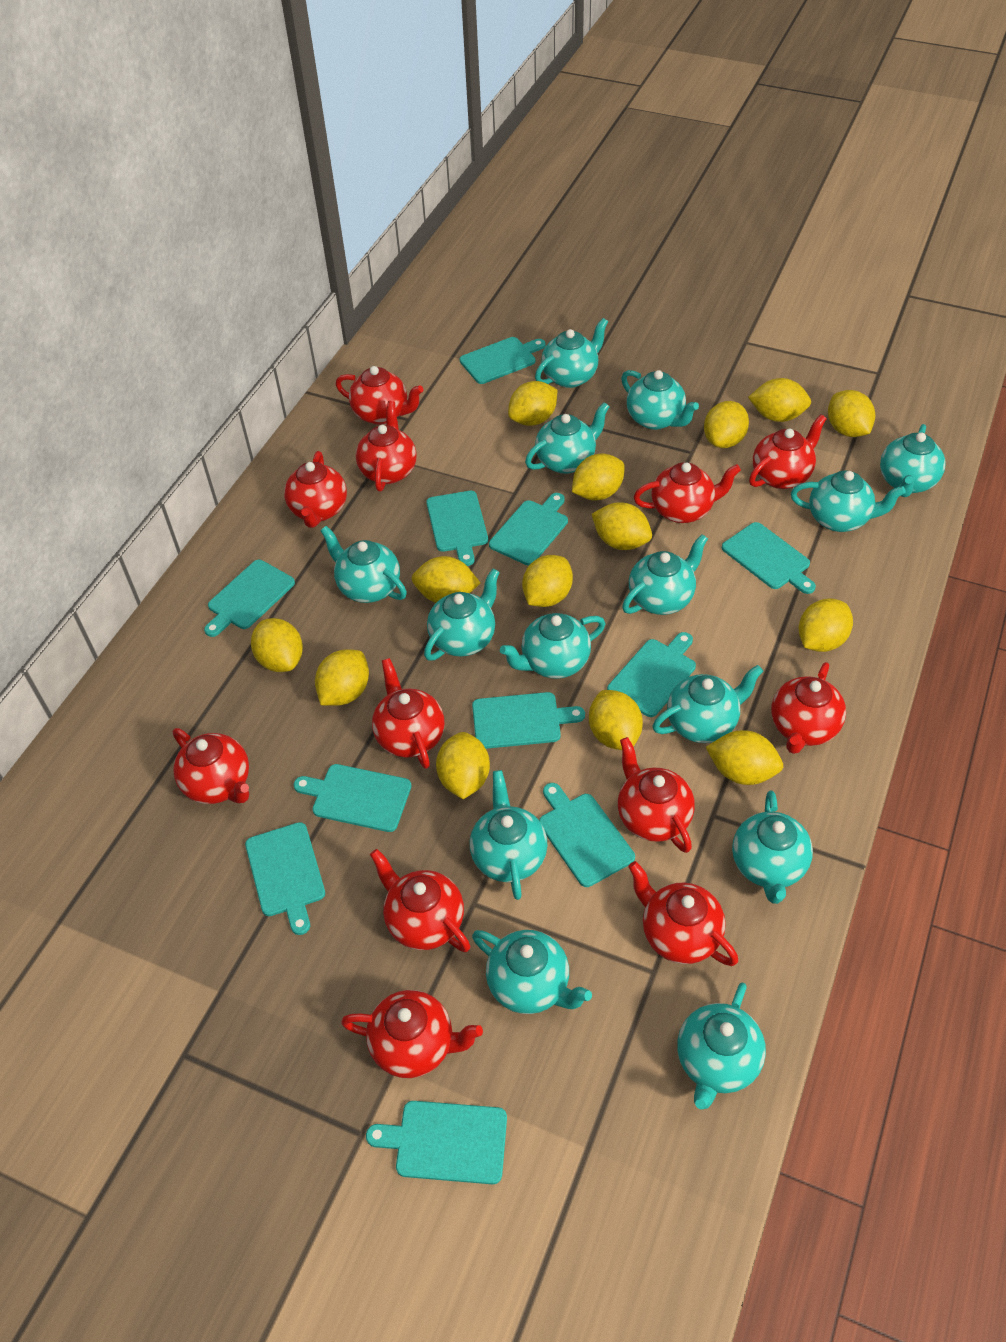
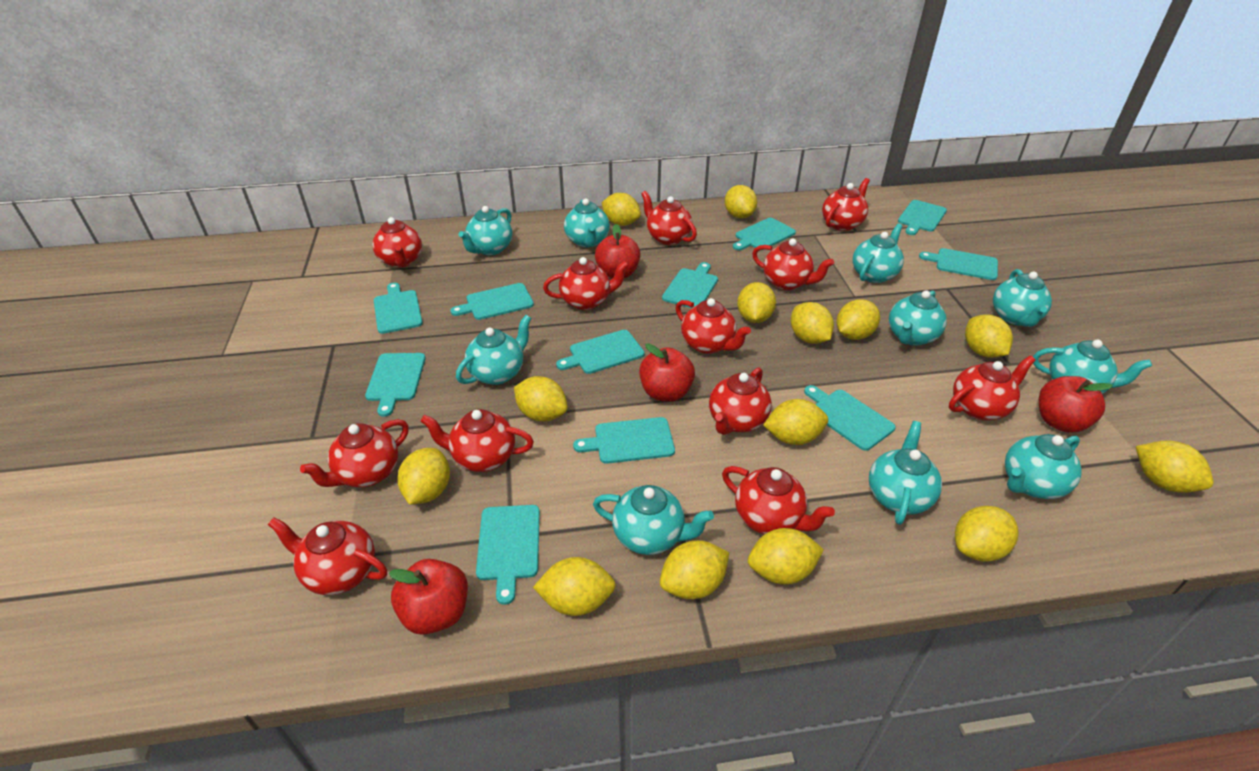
red apple: none = 0 -> [389,559,468,635] [595,224,641,279] [639,343,695,401] [1039,376,1113,433] = 4
turquoise teapot: [320,526,407,603] [424,569,500,661] [470,770,548,900] [472,930,592,1014] [500,613,605,679] [525,402,610,474] [535,318,608,388] [621,370,699,430] [622,534,708,615] [652,665,763,743] [677,982,766,1110] [732,791,813,904] [791,471,906,532] [880,424,946,497] = 14 -> [456,315,531,385] [459,206,512,255] [564,199,610,248] [593,485,714,555] [852,224,904,283] [869,421,942,525] [889,290,947,346] [993,269,1052,327] [1005,434,1082,499] [1033,339,1152,394] = 10

